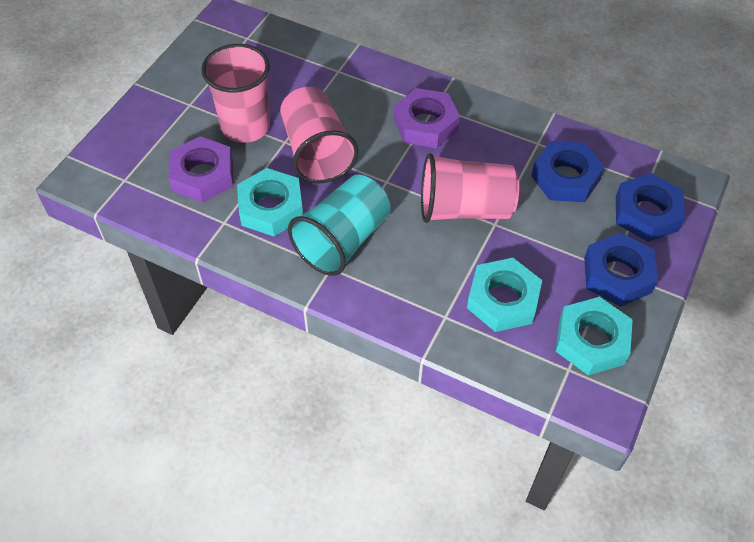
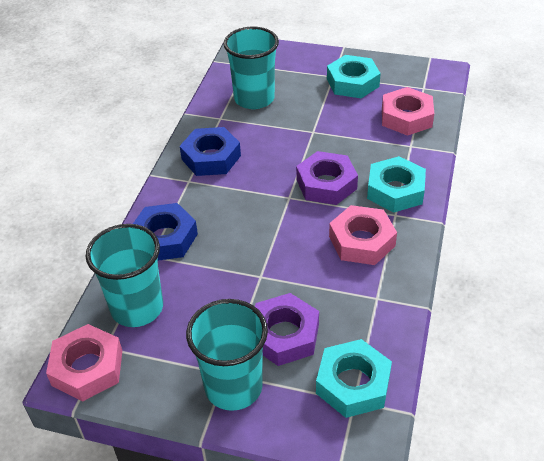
blue nut: [531,141,605,202] [584,233,658,307] [616,173,685,242] = 3 -> [133,203,198,261] [180,127,241,176] = 2
pink cup: [201,44,270,143] [280,87,358,184] [421,153,519,223] = 3 -> none = 0
pink nut: none = 0 -> [46,324,122,401] [329,205,397,265] [382,87,434,136] = 3
turquoise cup: [288,175,391,276] = 1 -> [86,224,163,327] [186,299,268,411] [223,27,279,109] = 3

